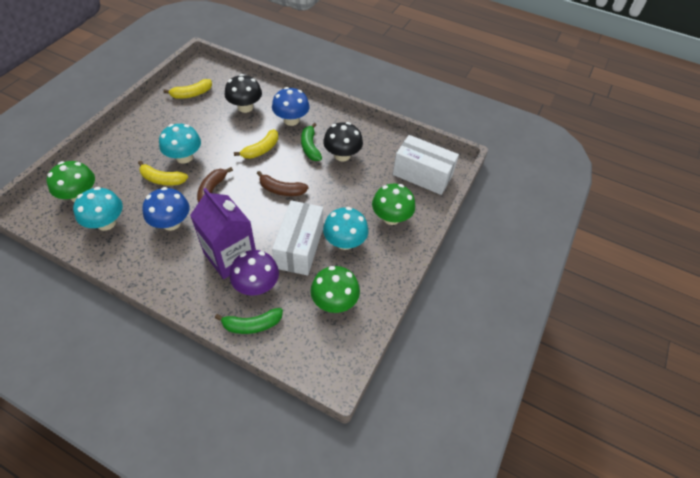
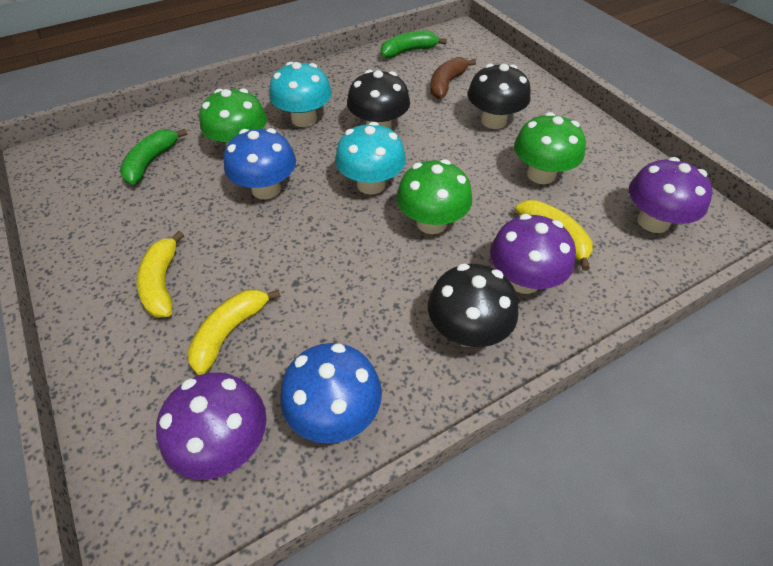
black mushroom: [225,74,262,113] [323,122,363,162] = 2 -> [347,70,410,130] [428,263,518,347] [467,64,531,129] = 3
brown banana: [197,167,233,203] [257,171,309,196] = 2 -> [430,57,476,99] = 1
purple carton: [190,188,256,279] = 1 -> none = 0
purple mushroom: [230,250,279,296] = 1 -> [156,373,267,480] [490,214,576,294] [629,157,713,233] = 3
turquoise mushroom: [73,187,123,231] [159,124,201,164] [323,207,368,250] = 3 -> [269,62,332,127] [335,122,406,195] = 2
white box: [272,200,323,276] [393,135,459,195] = 2 -> none = 0

